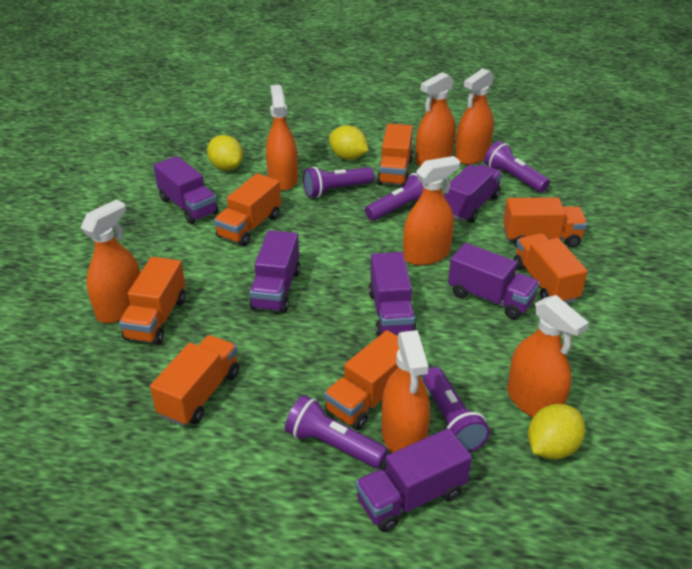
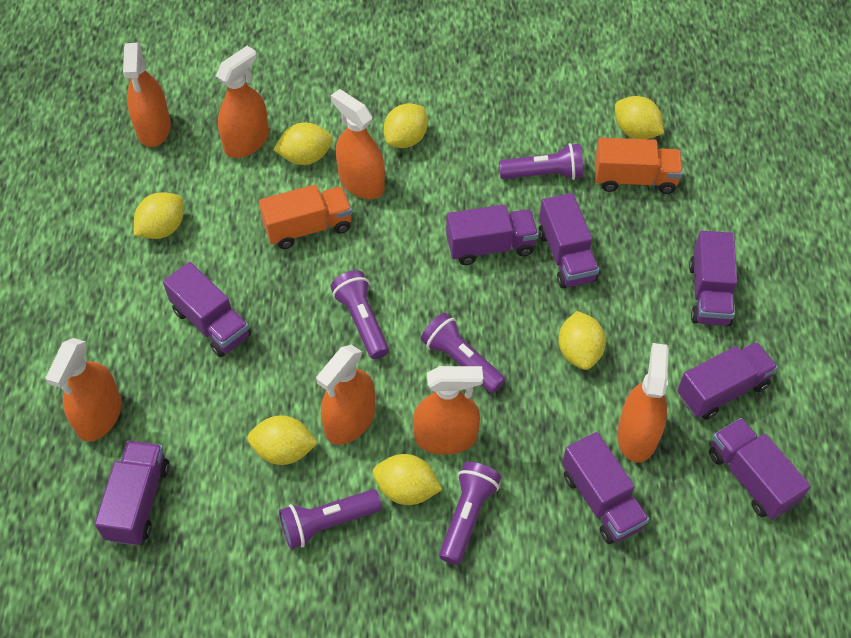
orange truck: [119,257,186,345] [150,335,239,426] [214,173,281,246] [324,330,399,430] [377,124,413,186] [503,197,587,247] [514,233,588,303] = 7 -> [259,185,352,249] [595,138,683,194] = 2
purple truck: [154,156,218,224] [249,230,300,313] [355,428,472,532] [369,252,417,337] [444,164,502,223] [448,243,540,320] = 6 -> [95,440,169,546] [163,262,251,357] [446,205,538,265] [539,193,599,288] [562,432,649,544] [677,342,778,420] [689,231,737,326] [709,418,811,520] = 8
yellow lemon: [207,135,243,171] [329,125,368,160] [528,404,585,460] = 3 -> [134,192,184,239] [247,415,318,465] [273,122,333,165] [373,454,442,505] [384,103,428,148] [558,311,606,370] [615,96,664,139] = 7

